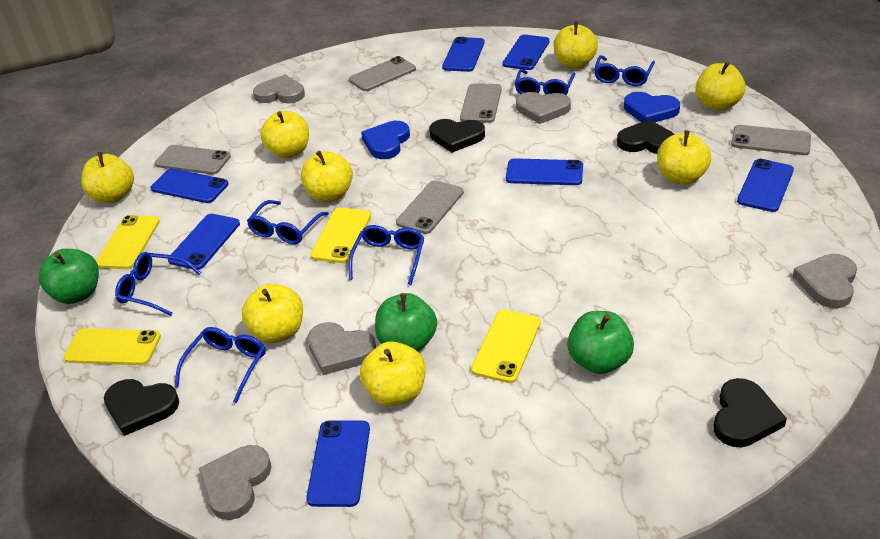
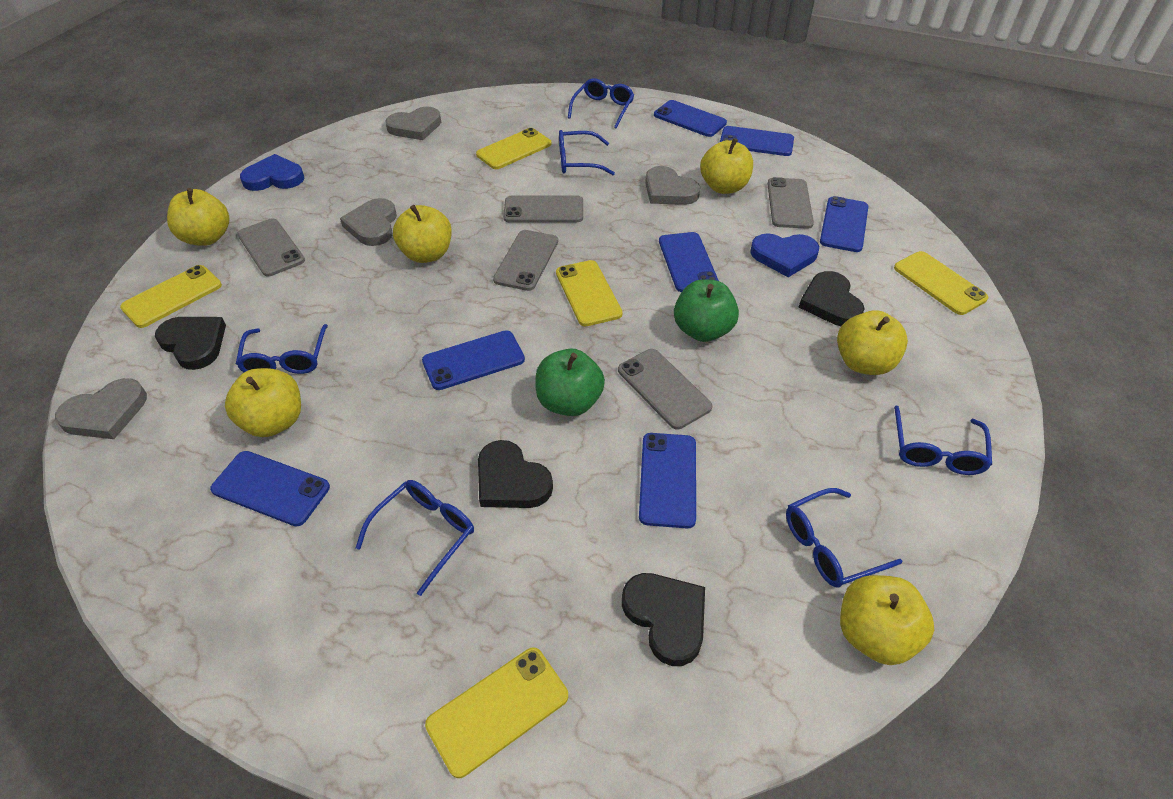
green apple: [39,249,99,304] [375,293,437,352] [567,311,634,374] = 3 -> [535,349,605,416] [674,279,739,342] = 2
grey heart: [198,445,271,520] [253,74,305,103] [307,322,376,375] [516,92,571,124] [793,254,857,308] = 5 -> [55,378,147,439] [340,198,397,246] [385,107,441,140] [645,166,700,205] = 4
yellow apple: [81,152,134,203] [242,284,303,343] [260,111,309,159] [301,151,353,202] [360,341,426,406] [554,22,598,69] [657,130,711,185] [695,62,746,111] = 8 -> [167,188,230,246] [225,368,301,437] [393,205,452,263] [700,138,753,194] [837,310,908,375] [840,575,934,665] = 6
yellow phone: [64,328,161,365] [96,215,160,269] [310,208,371,263] [471,309,541,383] = 4 -> [120,265,222,328] [425,648,568,778] [476,128,552,169] [556,260,623,326] [894,251,988,315] = 5

